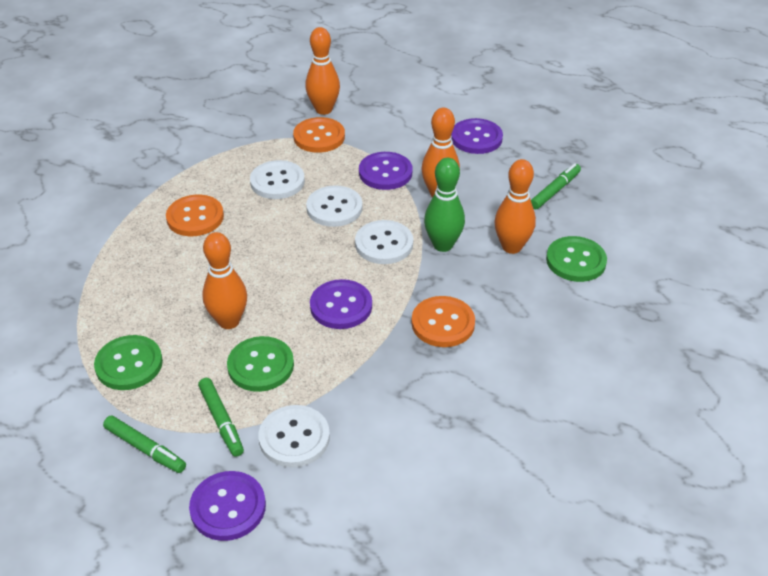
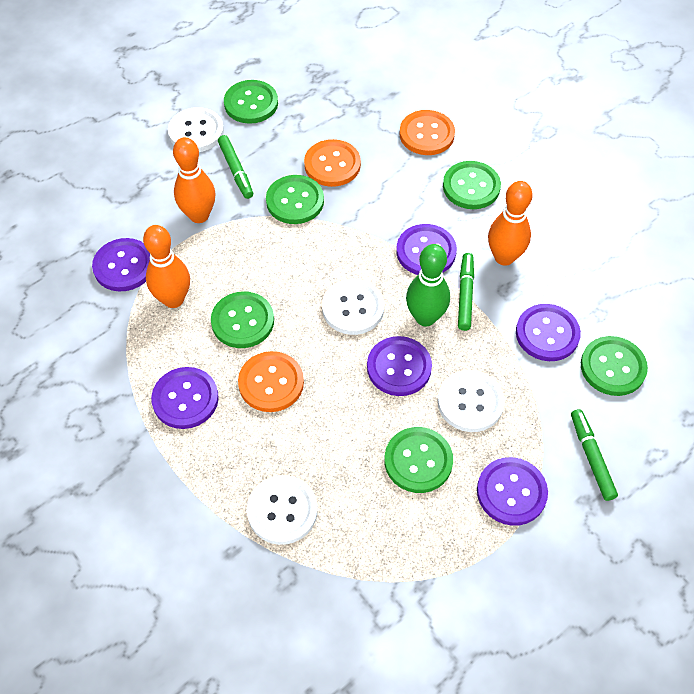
green button: [94,335,163,390] [227,336,294,392] [546,236,607,282] = 3 -> [211,291,274,348] [224,80,278,124] [266,175,324,224] [384,427,453,493] [443,161,501,209] [581,336,648,396] = 6
orange bowling pin: [202,232,247,329] [305,27,340,115] [421,108,460,197] [494,159,536,254] = 4 -> [143,225,190,308] [173,137,216,223] [488,181,533,266] = 3
purple button: [189,471,266,541] [310,279,372,329] [359,152,412,190] [451,118,503,154] = 4 -> [92,238,150,291] [151,367,219,429] [367,336,432,396] [396,224,457,275] [477,457,548,526] [516,304,581,361] = 6

